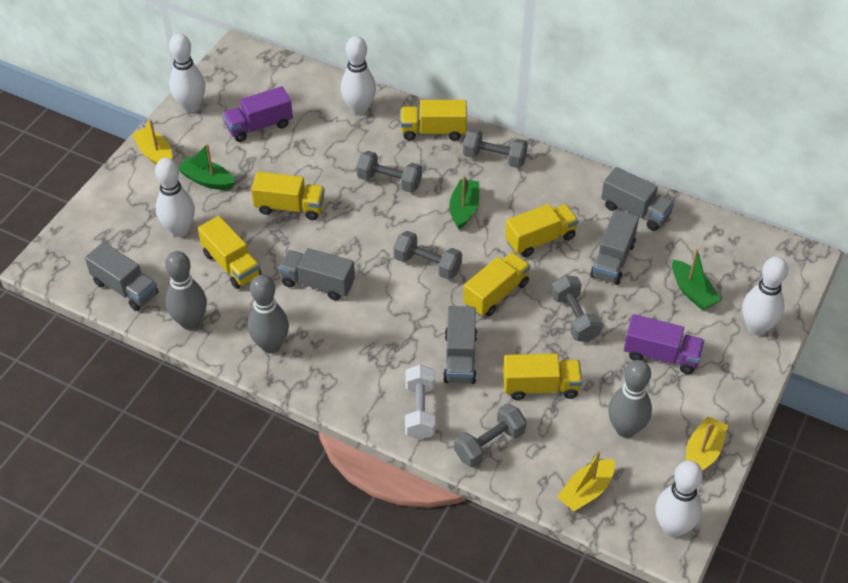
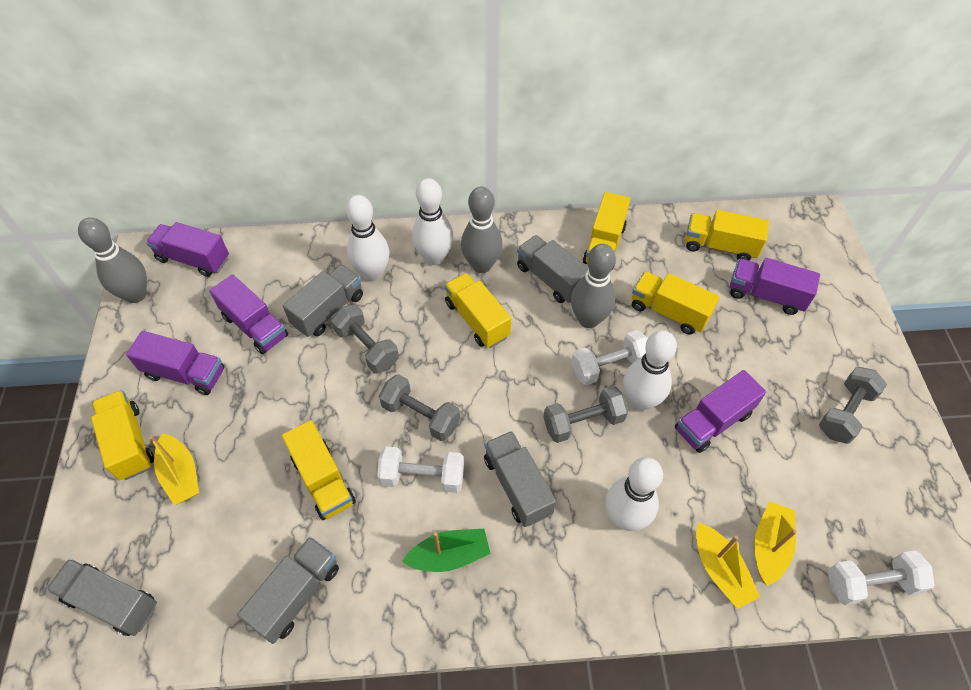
green boat: [178,144,235,190] [449,176,479,230] [672,249,721,310] = 3 -> [402,529,490,572] = 1
grey dumbbell: [356,151,422,193] [393,231,462,280] [454,404,527,467] [463,129,528,168] [551,275,602,342] = 5 -> [331,304,399,373] [379,374,460,441] [543,386,629,443] [819,367,887,444] = 4
purple truck: [223,86,293,142] [624,314,705,374] = 2 -> [126,331,224,395] [146,222,229,277] [209,274,288,354] [675,370,766,453] [730,258,820,315] = 5
white bowling pin: [155,158,195,237] [169,34,205,113] [341,36,376,115] [655,461,703,537] [742,256,788,335] = 5 -> [346,195,389,281] [412,178,454,265] [605,457,663,531] [623,330,677,411] = 4
white dumbbell: [405,365,435,440] = 1 -> [377,446,464,493] [571,330,648,385] [828,550,935,606] = 3

